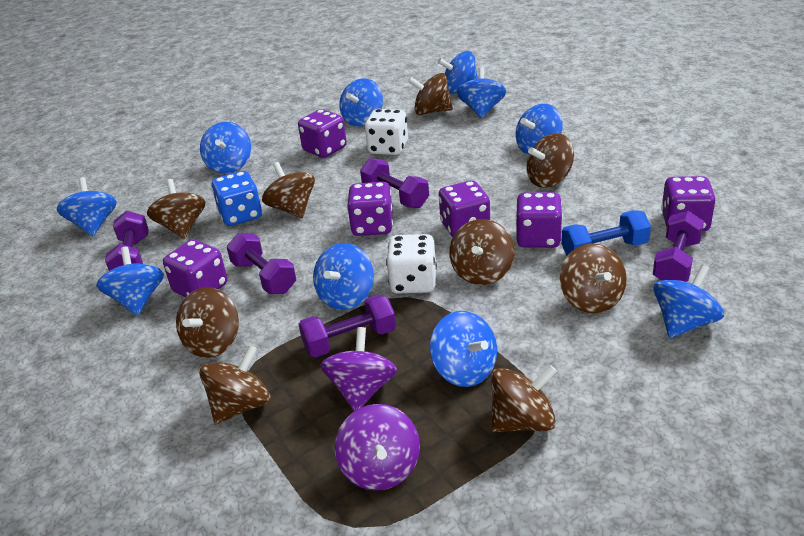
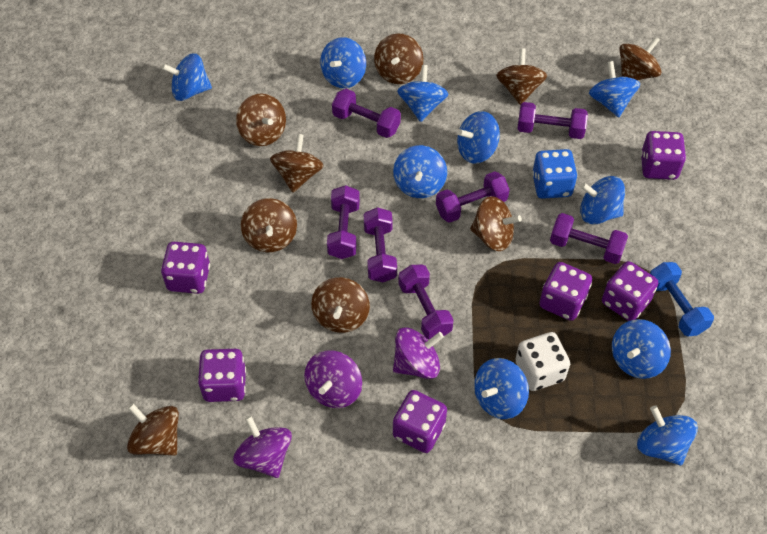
purple dumbbell: [105,211,149,271] [227,233,296,294] [298,295,396,358] [360,158,429,208] [653,211,704,282] = 5 -> [327,185,360,259] [332,89,401,138] [364,207,397,282] [398,265,454,339] [436,171,510,223] [518,102,588,139] [550,213,628,264] = 7
purple spinning top: [320,327,397,411] [335,404,420,491] = 2 -> [233,416,292,478] [304,350,362,408] [393,327,444,379] = 3
white dice: [365,109,408,155] [386,234,437,293] = 2 -> [515,332,570,391] = 1

